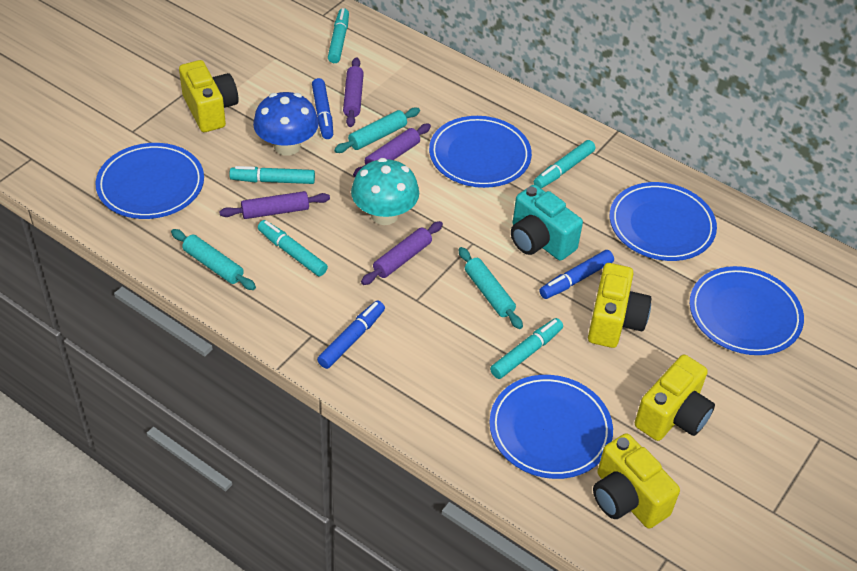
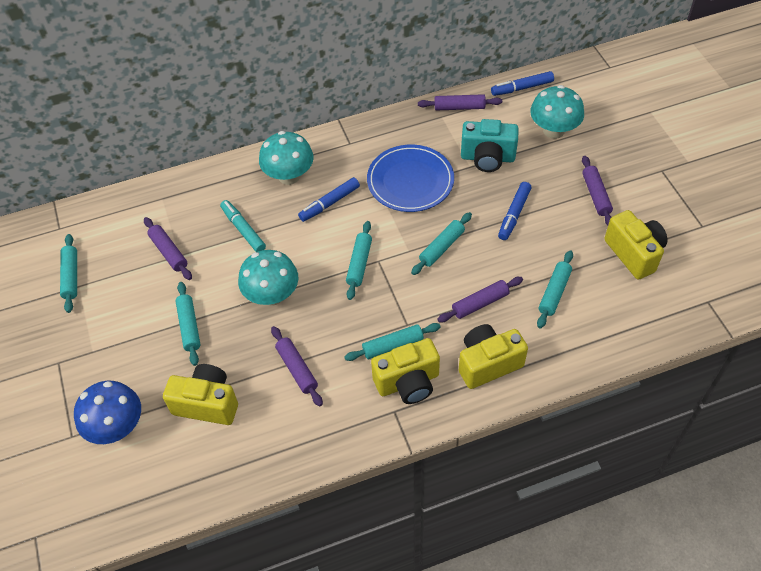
blue plate: [96,143,204,219] [429,116,532,188] [490,375,613,479] [610,182,717,261] [690,266,804,355] = 5 -> [367,145,454,212] = 1
purple rolling pin: [219,191,330,219] [343,57,364,127] [353,124,431,177] [361,221,443,285] = 4 -> [144,217,192,280] [271,326,323,407] [418,94,502,111] [437,277,523,322] [582,156,613,226] = 5
turquoise marker: [229,166,315,184] [258,220,328,276] [328,8,349,63] [490,318,563,379] [534,140,596,189] = 5 -> [220,200,266,252] = 1
turquoise mushroom: [351,158,419,225] = 1 -> [238,250,298,306] [259,131,314,185] [530,85,584,139] = 3
turquoise rolling pin: [171,229,256,290] [334,108,420,153] [459,247,523,329] = 3 -> [60,234,77,313] [175,282,200,366] [344,323,441,361] [346,221,372,300] [411,212,472,275] [537,250,573,328] = 6

